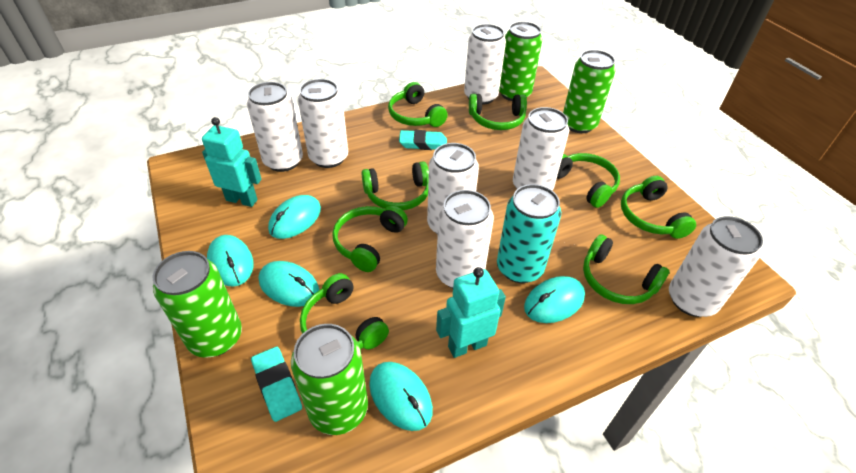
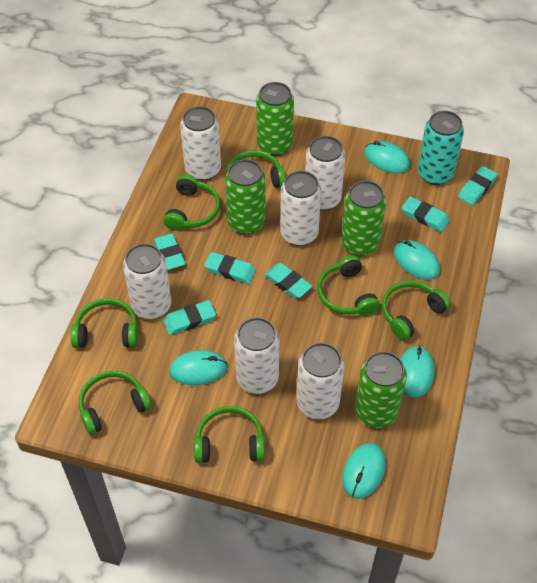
green headphones: [300,273,389,349] [332,206,408,272] [361,161,429,210] [388,82,448,127] [469,94,527,130] [557,153,620,208] [583,234,670,304] [621,176,696,239] = 8 -> [71,298,138,348] [79,371,152,435] [164,174,220,231] [194,406,265,463] [226,150,286,188] [317,255,380,316] [382,281,451,341] = 7
turquoise eraser: [251,347,302,422] [399,130,447,150] = 2 -> [154,233,186,270] [163,300,216,335] [204,252,256,284] [264,263,312,299] [402,197,450,232] [458,166,498,205] = 6
turquoise robot: [202,117,261,207] [436,267,506,358] = 2 -> none = 0
white can: [247,82,303,172] [298,79,348,168] [427,143,479,235] [436,190,494,288] [464,24,506,105] [513,107,569,190] [669,216,763,317] = 7 -> [123,243,171,319] [180,106,221,181] [234,317,279,394] [280,171,321,246] [296,343,344,419] [305,136,345,210] = 6

